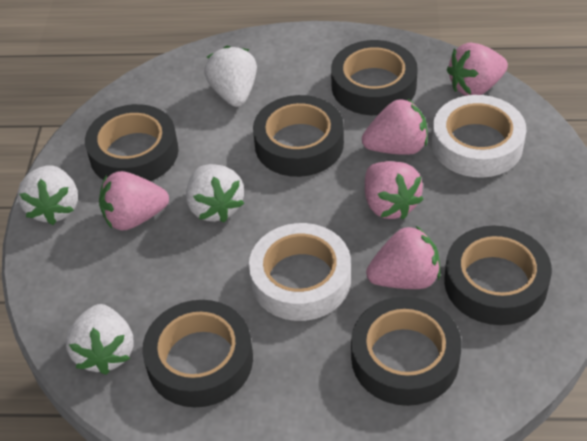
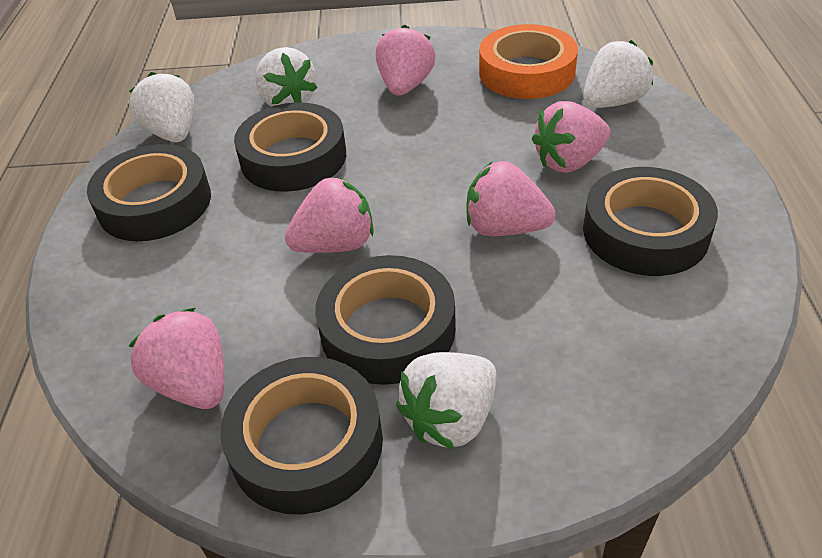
black tape: [85,104,178,182] [142,300,253,407] [253,95,344,177] [331,40,418,115] [351,297,461,406] [444,225,552,325] = 6 -> [87,144,211,241] [221,357,383,514] [234,102,346,192] [315,255,456,385] [583,167,718,276] = 5
orange tape: none = 0 -> [479,24,578,99] = 1
white tape: [249,223,351,321] [432,95,526,178] = 2 -> none = 0

